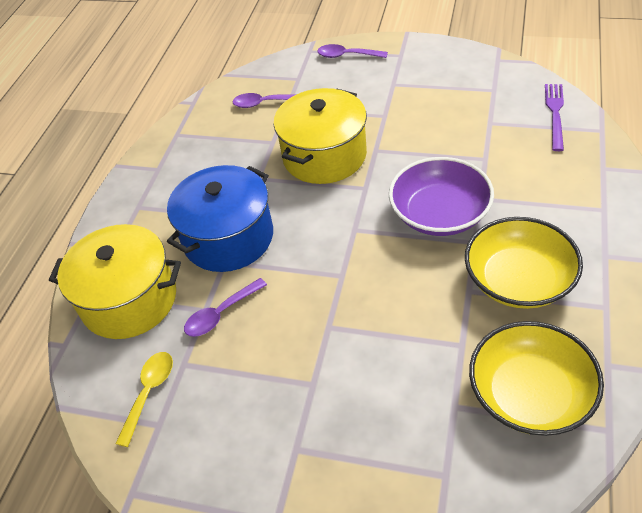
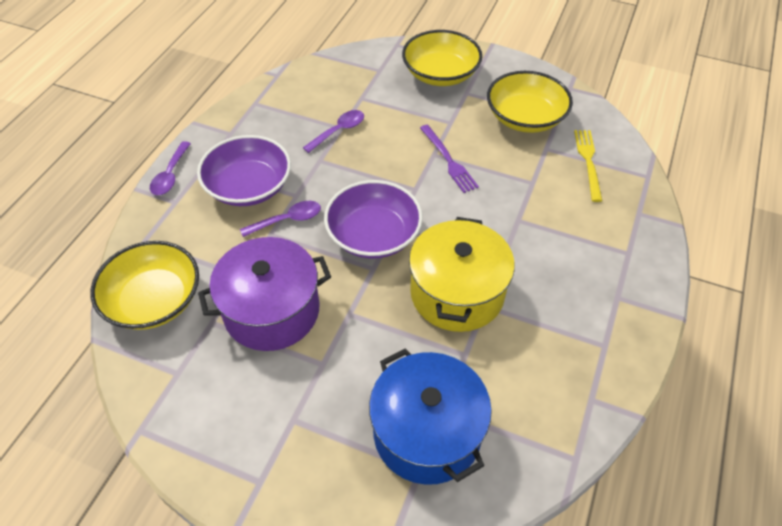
purple bowl: [389,157,494,236] = 1 -> [197,135,291,206] [324,180,423,259] = 2
purple pot: none = 0 -> [198,237,331,351] = 1
yellow bowl: [465,217,583,309] [469,321,604,436] = 2 -> [90,241,199,330] [402,30,482,86] [487,71,573,133] = 3
yellow fork: none = 0 -> [574,130,602,202] = 1
yellow pot: [49,224,181,339] [274,88,367,184] = 2 -> [409,217,515,332] = 1
yellow spoon: [115,352,173,447] = 1 -> none = 0

